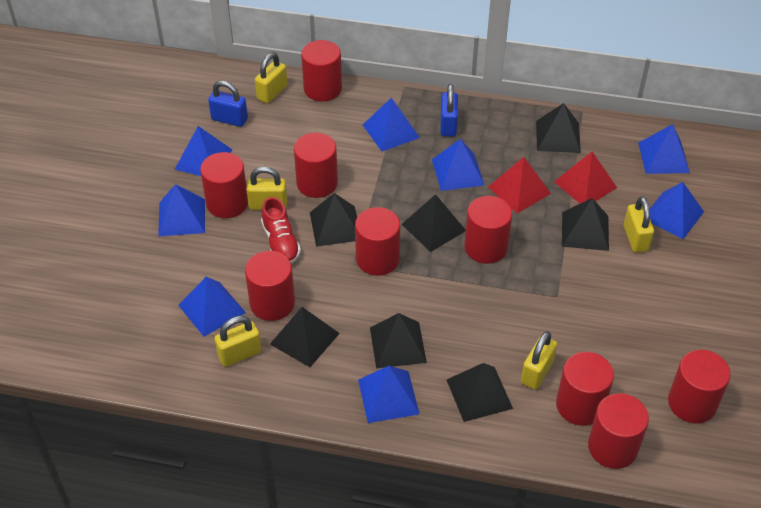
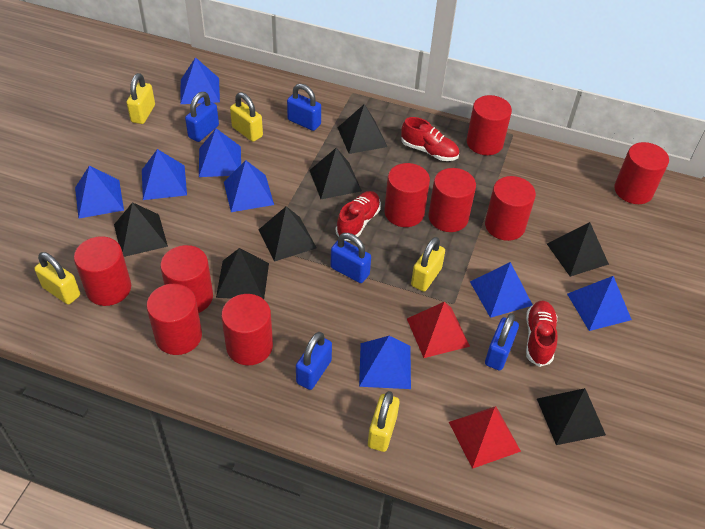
blue padlock: [208,81,248,127] [440,84,458,136] = 2 -> [185,92,219,142] [287,84,321,131] [296,332,332,390] [331,233,371,283] [485,313,519,370] = 5
red shoe: [261,197,301,264] = 1 -> [336,191,381,241] [401,117,459,161] [526,301,558,367] = 3

